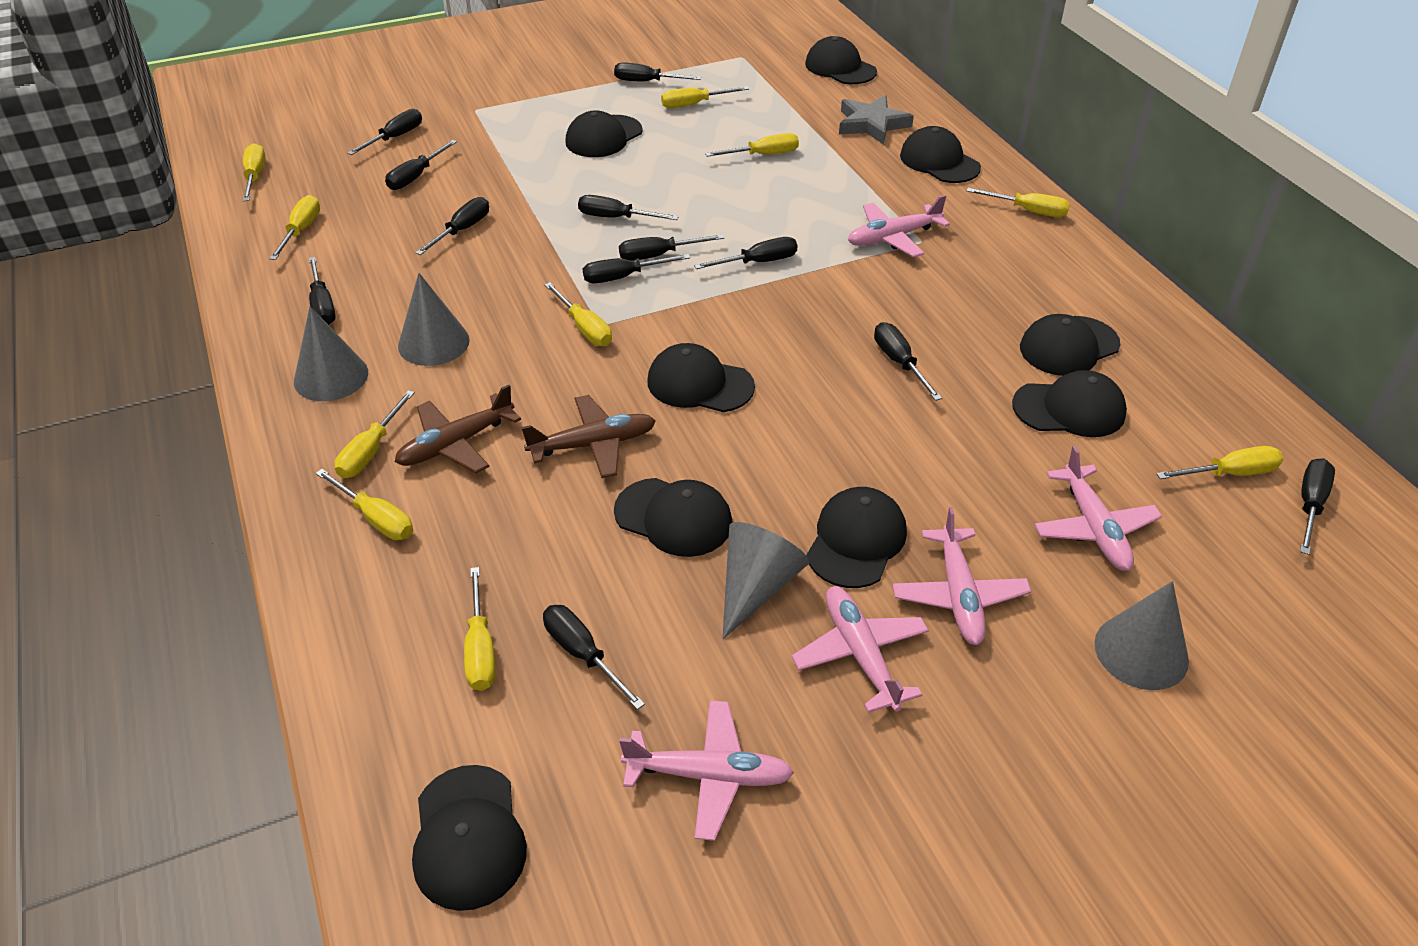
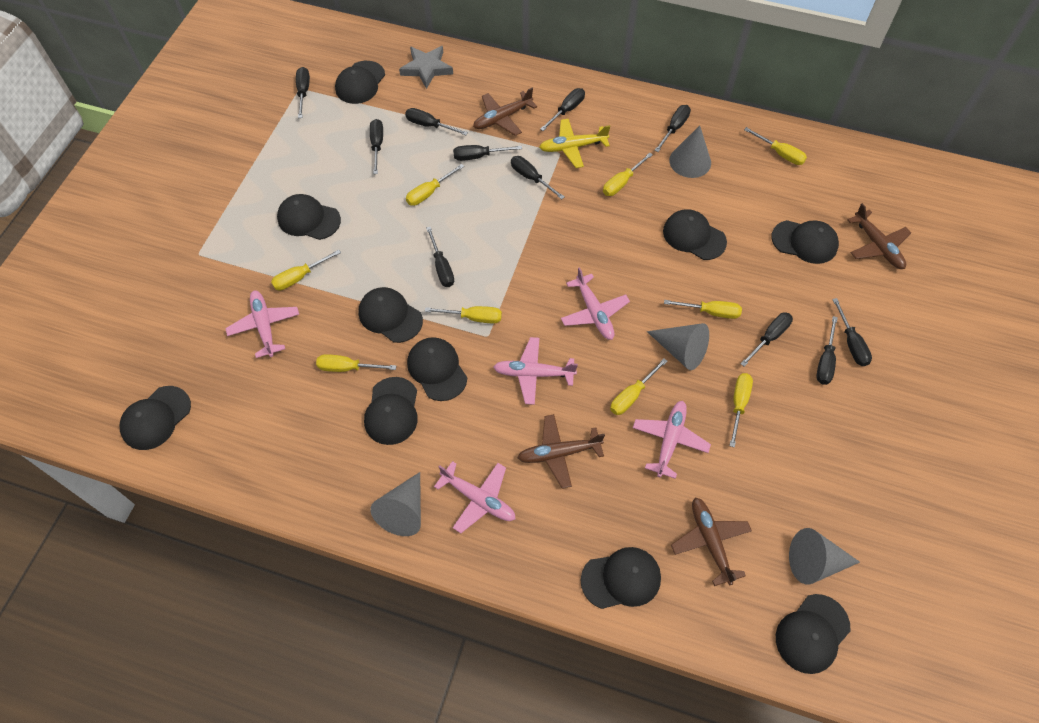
black cap: [412,765,527,911] [565,110,643,157] [614,478,732,557] [647,343,755,412] [805,36,877,84] [806,487,907,588] [900,126,981,183] [1012,370,1127,437] [1020,314,1121,376] = 9 -> [120,386,191,450] [277,194,341,240] [335,61,385,104] [358,287,423,343] [364,377,418,445] [407,337,467,401] [581,547,661,609] [663,209,727,260] [772,220,839,264] [776,594,850,674] = 10
black screwdriver: [309,257,336,325] [347,109,422,155] [385,140,457,190] [415,197,489,255] [543,605,645,710] [578,195,679,220] [583,254,690,283] [614,62,701,82] [619,234,724,260] [694,237,797,269] [874,322,942,401] [1300,458,1335,555] = 12 -> [296,67,310,118] [370,119,383,174] [405,108,468,135] [426,227,454,287] [453,145,522,161] [511,156,565,199] [540,88,585,131] [655,105,691,152] [740,312,793,367] [816,316,838,385] [832,298,872,366] = 11
brown plane: [395,385,521,473] [521,395,656,478] = 2 -> [473,88,537,136] [518,414,605,488] [671,498,752,586] [847,203,911,269] = 4
yellow plane: none = 0 -> [539,119,610,168] = 1
yellow screwdriver: [242,143,266,201] [269,195,320,260] [316,469,413,540] [334,390,415,478] [464,567,496,691] [544,282,612,346] [661,86,749,108] [705,133,799,157] [967,188,1070,217] [1156,446,1283,479] = 10 -> [271,250,341,290] [316,354,396,372] [406,164,464,206] [425,306,502,323] [603,152,653,196] [610,358,667,415] [664,300,742,319] [730,373,753,447] [744,127,807,165] = 9

